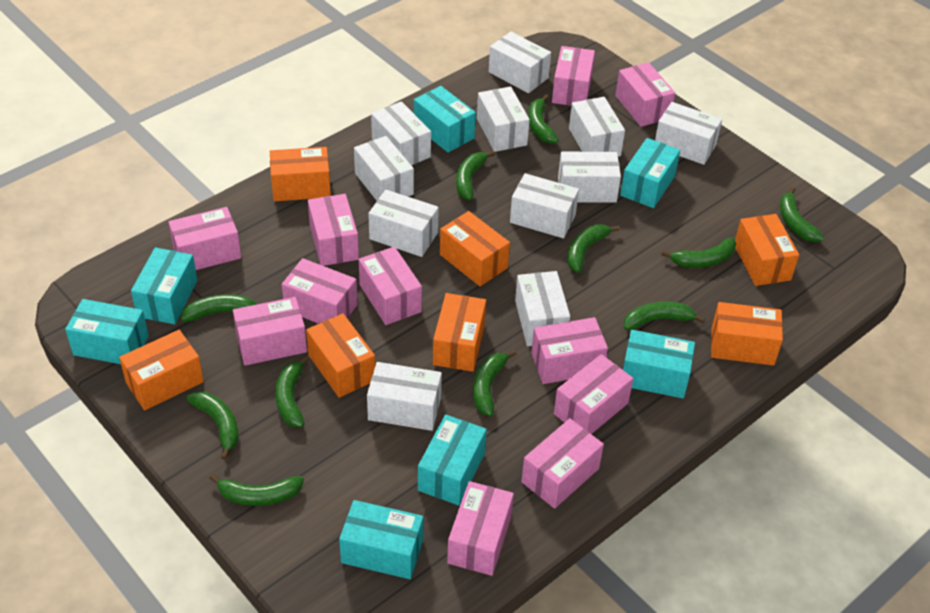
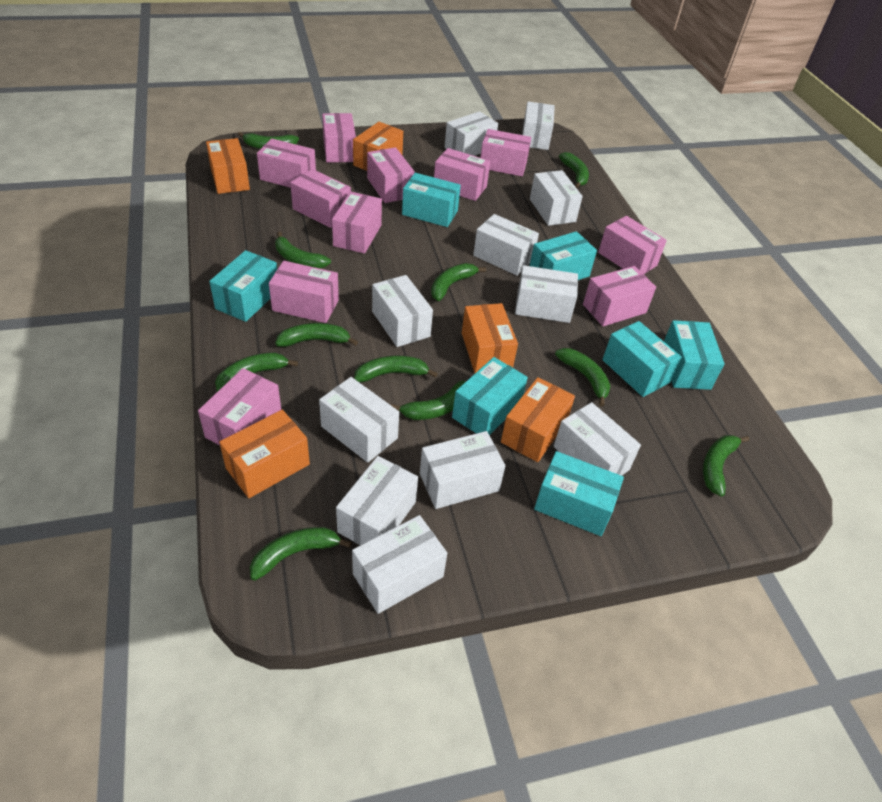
orange box: [119,330,204,410] [270,147,331,201] [306,313,375,398] [433,293,486,372] [440,211,510,287] [711,302,783,366] [735,214,799,286] = 7 -> [206,138,250,194] [219,410,310,498] [353,122,403,171] [462,303,518,373] [501,377,575,462] = 5

